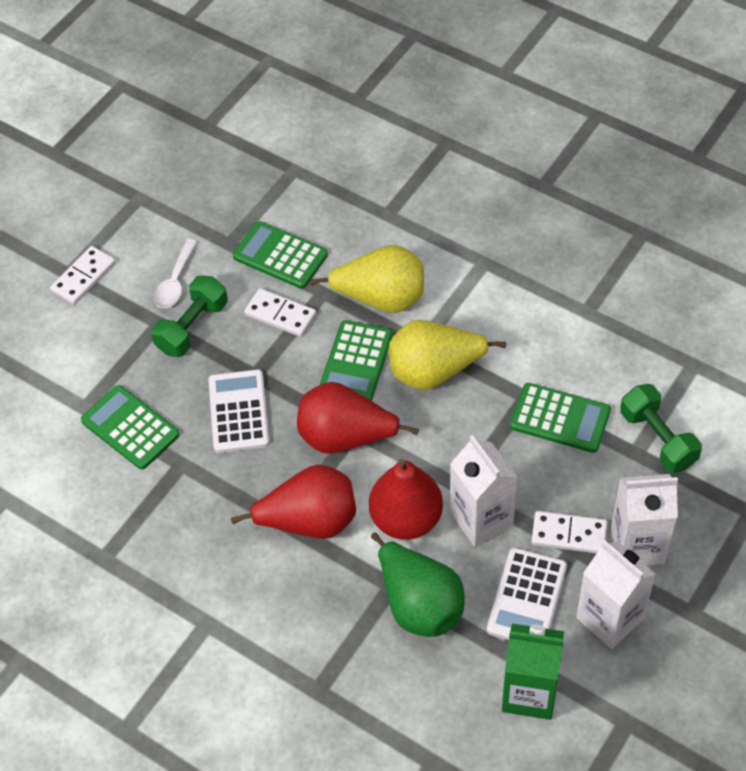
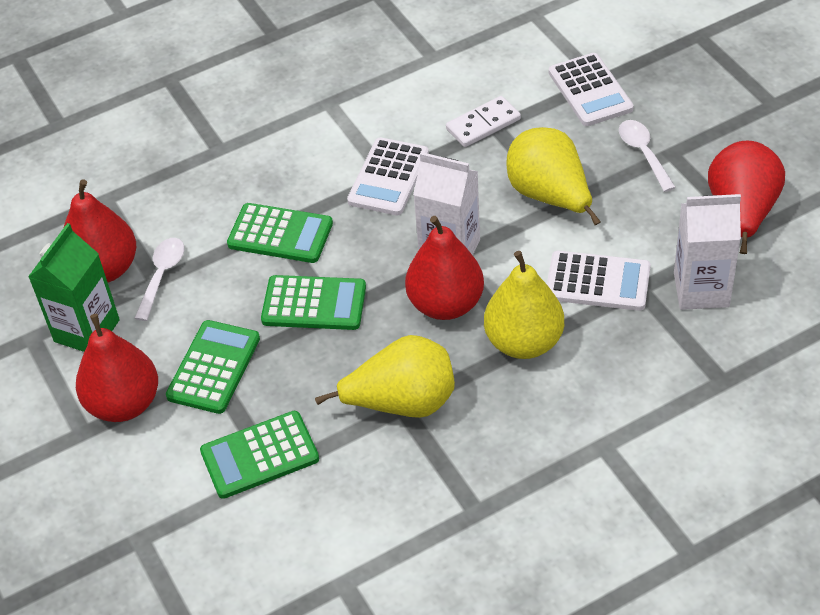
green dumbbell: [151,275,228,357] [620,384,702,473] = 2 -> none = 0
green pear: [371,533,465,637] = 1 -> none = 0
red pear: [231,465,356,539] [297,382,419,454] [369,459,443,540] = 3 -> [64,179,136,282] [76,314,158,422] [405,216,484,320] [708,141,785,254] = 4
white calculator: [209,369,270,453] [487,548,567,640] = 2 -> [347,138,429,215] [547,250,651,311] [549,53,633,126] = 3
white carton: [450,435,518,547] [576,540,656,649] [611,474,678,565] = 3 -> [413,152,480,255] [674,194,741,310] = 2
white domino: [50,246,115,305] [244,288,316,337] [531,511,608,553] = 3 -> [446,96,521,147] = 1
white spoon: [154,239,197,308] = 1 -> [135,238,184,321] [619,120,676,192] = 2
yellow pear: [310,245,424,313] [389,320,506,390] = 2 -> [315,335,455,418] [484,251,564,359] [506,127,601,225] = 3

